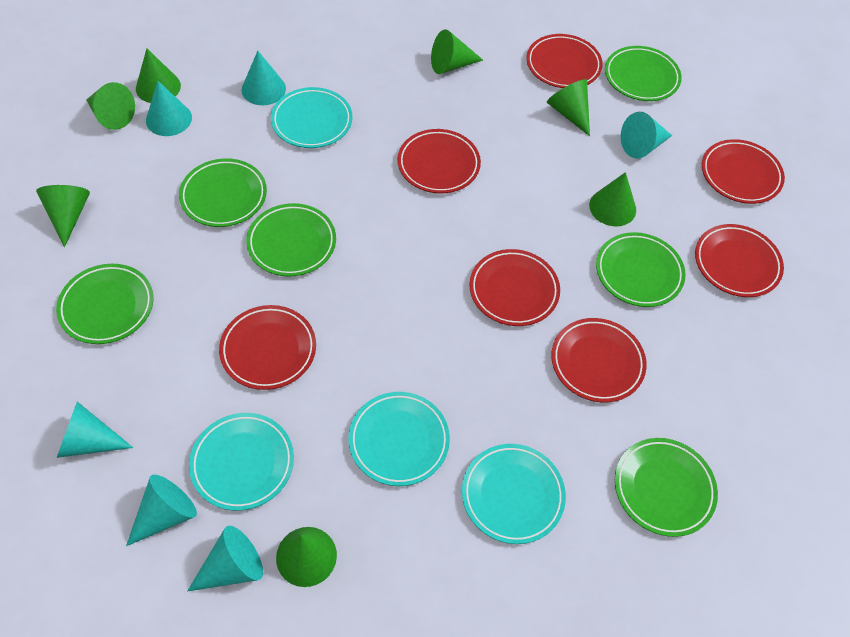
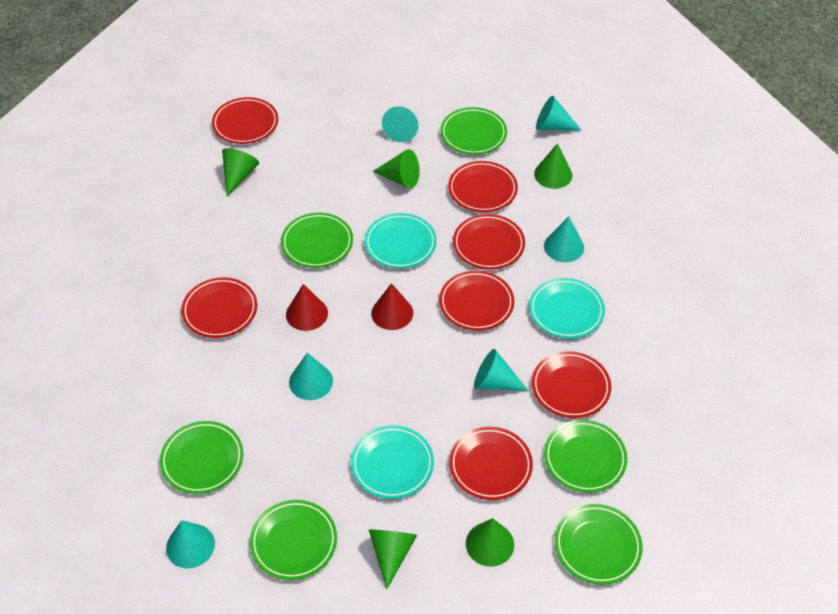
green cone: [36,185,90,247] [86,82,135,130] [136,48,181,103] [276,527,337,587] [431,29,483,74] [547,79,590,136] [589,172,636,227] = 7 -> [222,148,259,196] [369,529,417,590] [372,149,420,188] [466,518,514,567] [534,143,572,189] = 5
red cone: none = 0 -> [286,284,328,331] [371,283,413,330] = 2
turquoise plate: [189,413,294,511] [271,87,353,148] [349,392,450,486] [462,444,566,544] = 4 -> [351,425,434,499] [364,213,437,269] [529,278,605,339] = 3

